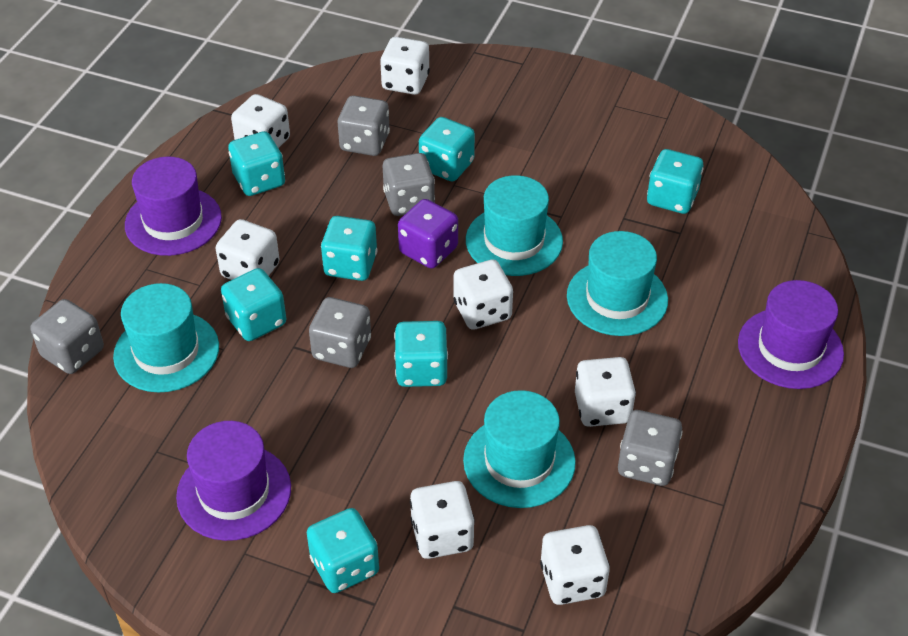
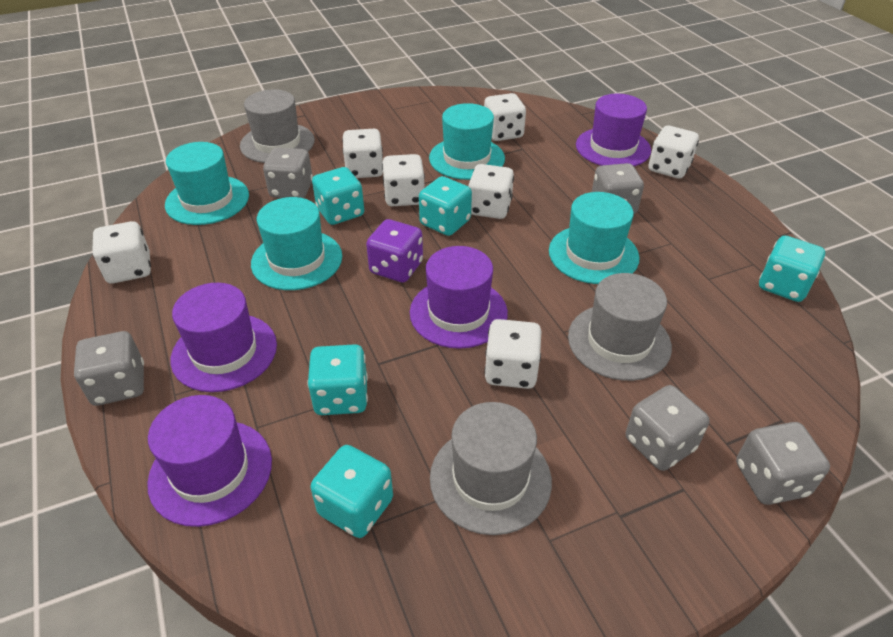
grey hat: none = 0 -> [240,89,315,163] [430,402,552,535] [568,273,672,381] = 3
purple hat: [125,157,222,256] [176,421,291,541] [738,280,844,389] = 3 -> [147,395,272,527] [171,283,277,392] [410,246,508,349] [576,94,651,166] = 4
turquoise dice: [221,268,286,341] [228,131,285,196] [307,508,379,593] [321,216,377,281] [394,321,448,387] [419,117,475,181] [647,149,703,214] = 7 -> [307,344,368,415] [310,445,393,538] [312,167,364,225] [419,176,472,236] [759,236,825,302] = 5

